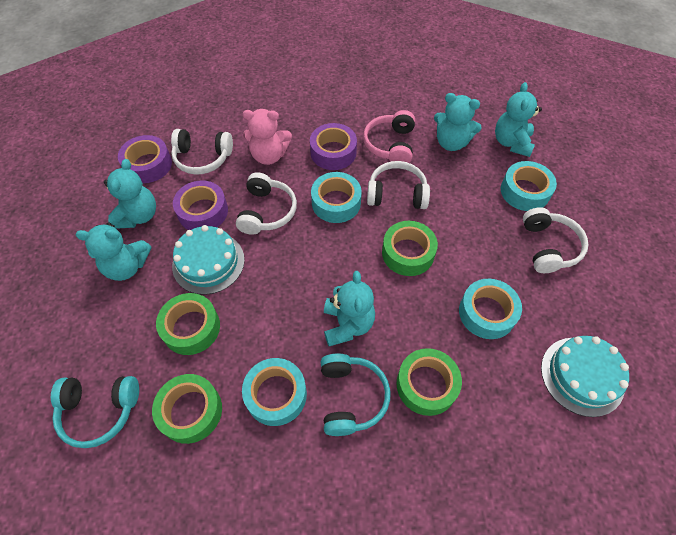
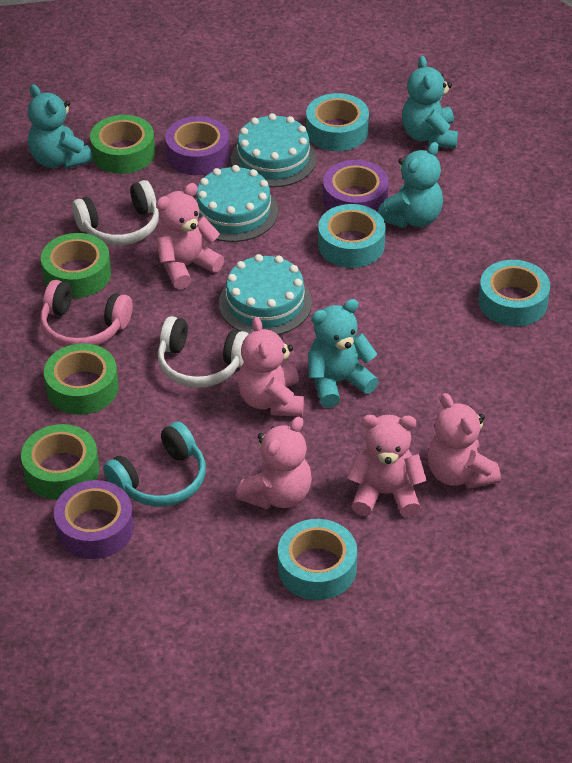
pink teddy bear: [243,109,292,165] = 1 -> [156,183,224,289] [236,417,312,509] [238,317,304,416] [347,415,427,517] [427,393,501,489] = 5
turquoise cake: [172,225,245,295] [541,336,629,417] = 2 -> [195,165,278,242] [219,254,312,335] [231,113,317,187] = 3
turquoise headphones: [51,376,139,448] [321,353,390,436] = 2 -> [103,421,206,507] = 1
turquoise teddy bear: [75,223,151,281] [104,159,156,229] [324,271,375,346] [434,93,482,151] [495,82,542,157] = 5 -> [28,84,93,169] [308,299,379,408] [378,142,443,228] [402,56,458,148] = 4
white headphones: [171,129,233,174] [236,172,297,235] [367,161,430,209] [523,207,589,273] = 4 -> [72,180,159,246] [158,316,248,388] = 2

